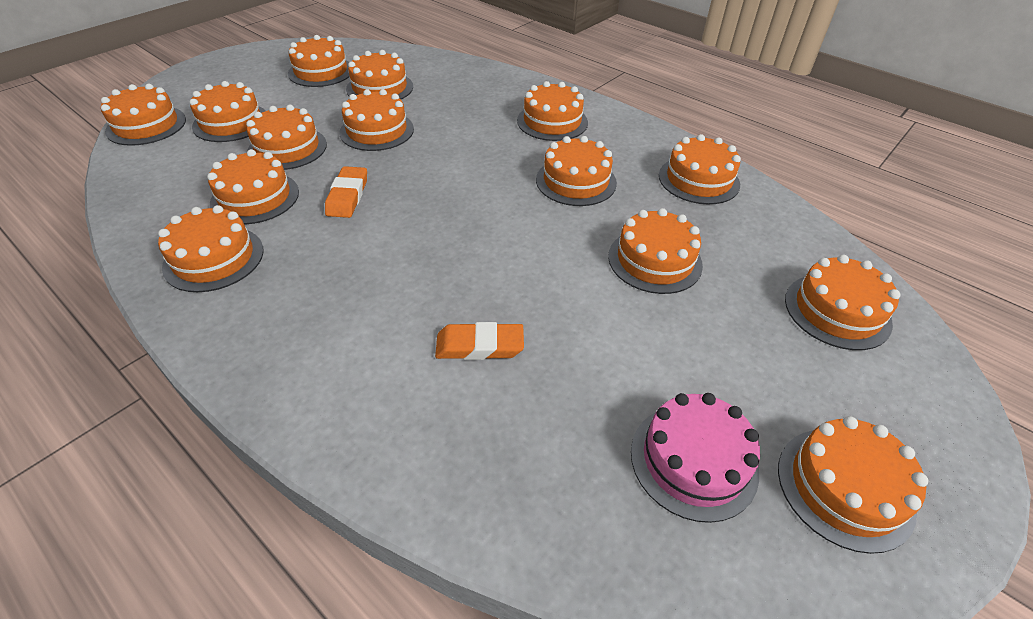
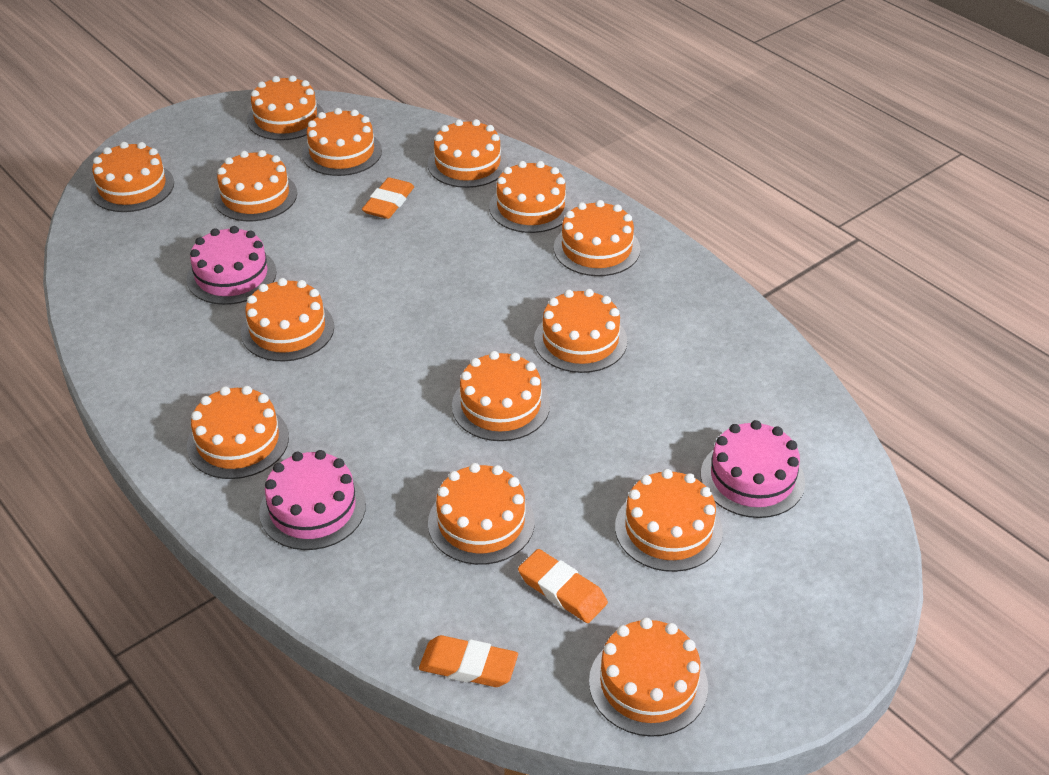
orange eraser: [325,166,367,218] [435,322,524,360] = 2 -> [362,177,414,219] [419,635,518,687] [518,549,608,623] = 3
pink cake: [631,393,760,523] = 1 -> [187,226,277,305] [259,450,366,550] [701,420,805,518] = 3

